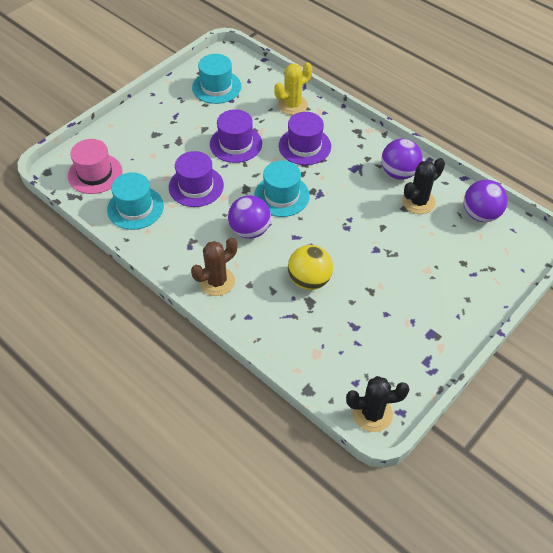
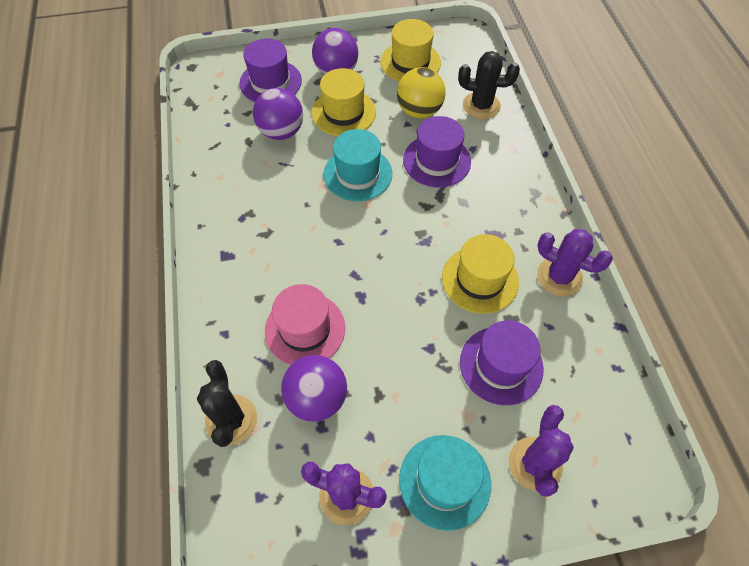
brown cactus: [191,237,237,296] = 1 -> none = 0
purple cactus: none = 0 -> [301,462,387,525] [509,405,574,497] [537,229,613,297] = 3
turquoise hat: [107,172,164,230] [192,54,241,104] [254,160,310,217] = 3 -> [324,129,392,201] [399,435,491,531] = 2
yellow cactus: [274,63,312,115] = 1 -> none = 0
yellow hat: none = 0 -> [312,68,376,136] [380,19,441,82] [442,234,519,314] = 3

